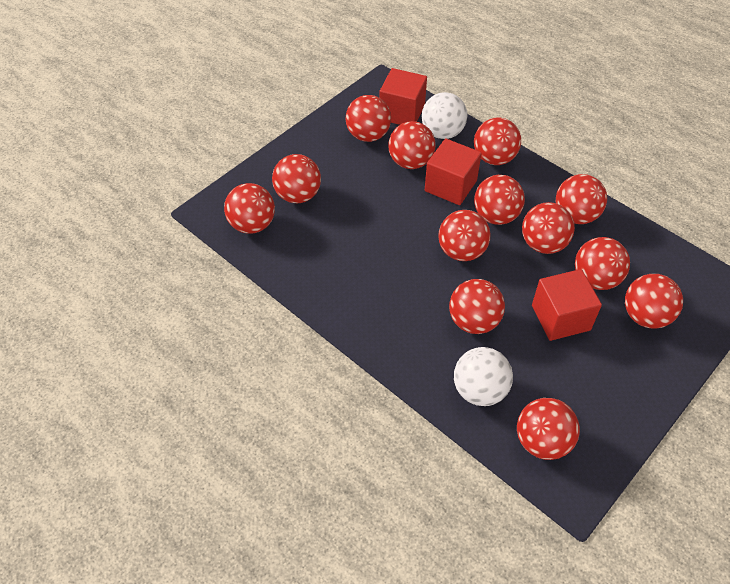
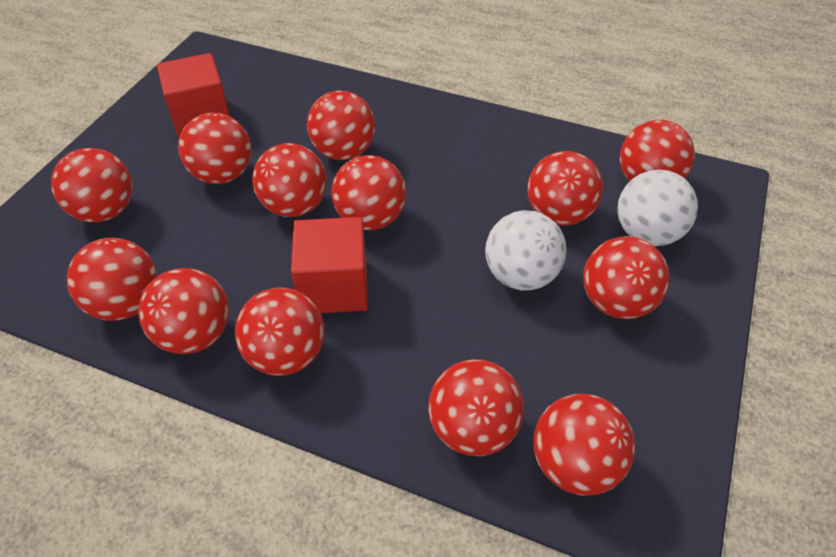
red cube: [379,68,427,125] [425,138,482,205] [532,269,602,341] = 3 -> [157,53,230,138] [291,217,368,313] = 2

